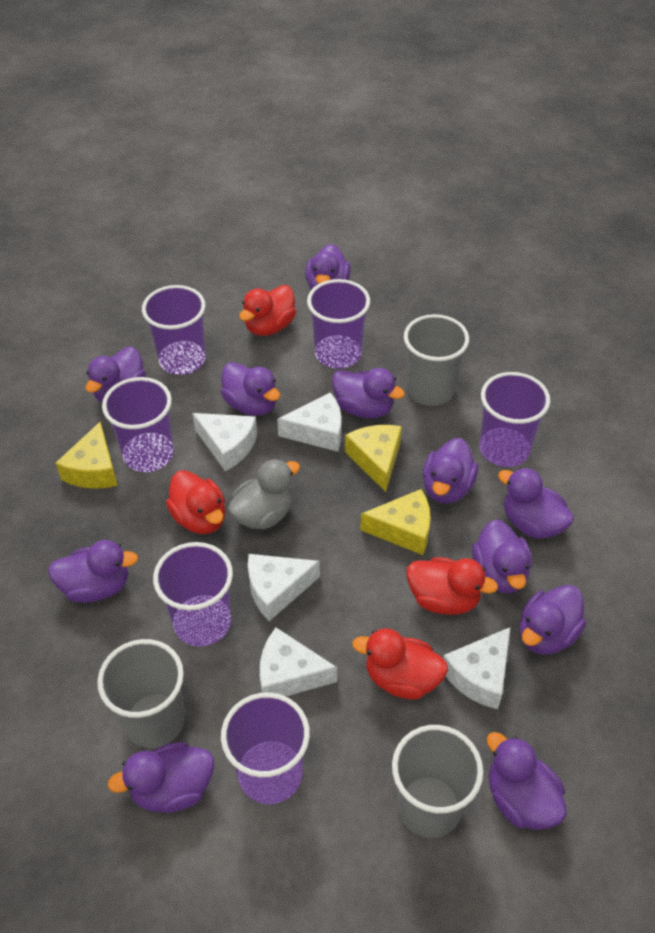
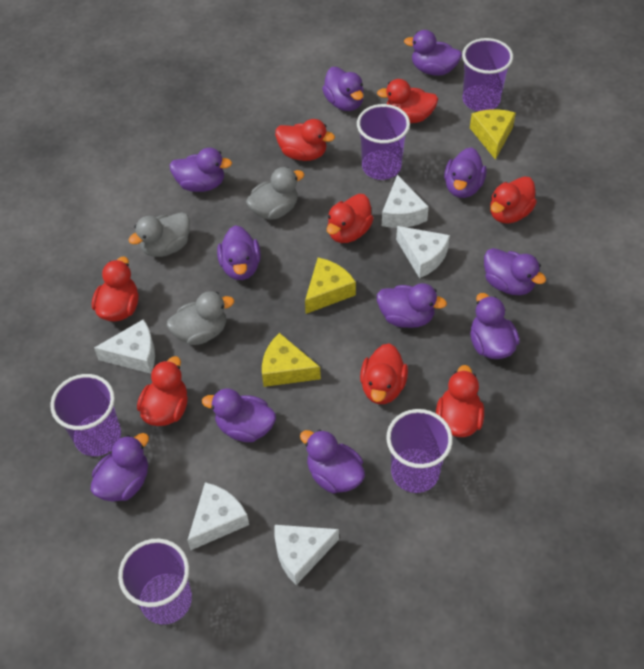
grey cup: [97,639,185,748] [392,725,483,838] [404,314,469,406] = 3 -> none = 0
grey duck: [228,459,300,529] = 1 -> [129,212,190,257] [167,291,234,345] [246,167,304,220] = 3
purple cup: [102,377,174,472] [142,285,206,375] [153,542,233,647] [221,692,310,804] [307,279,370,369] [479,372,550,467] = 6 -> [50,374,121,456] [118,539,192,625] [357,104,410,180] [386,409,453,493] [462,38,513,111] = 5
red duck: [166,470,226,534] [239,285,296,336] [352,628,448,700] [406,557,498,615] = 4 -> [92,257,138,322] [137,356,188,426] [275,119,335,161] [327,194,374,243] [360,344,408,404] [377,79,438,123] [436,365,484,437] [490,176,537,224] = 8

